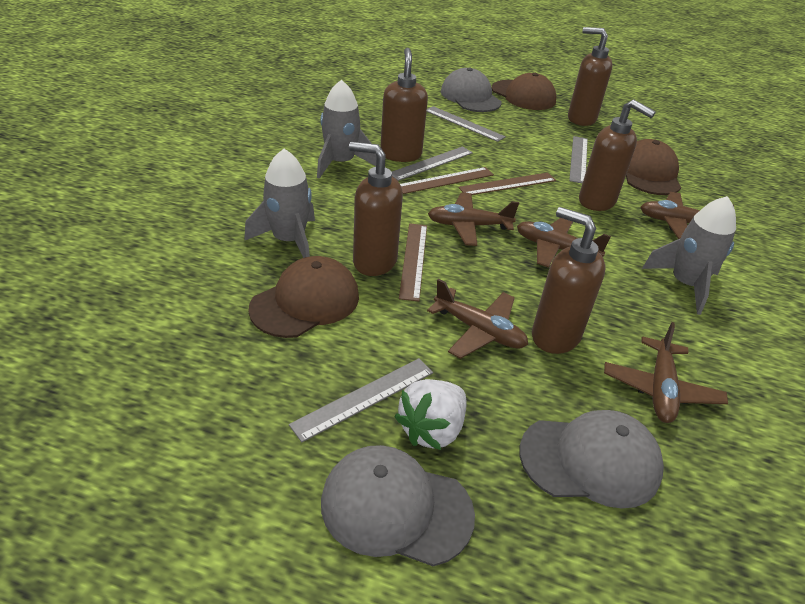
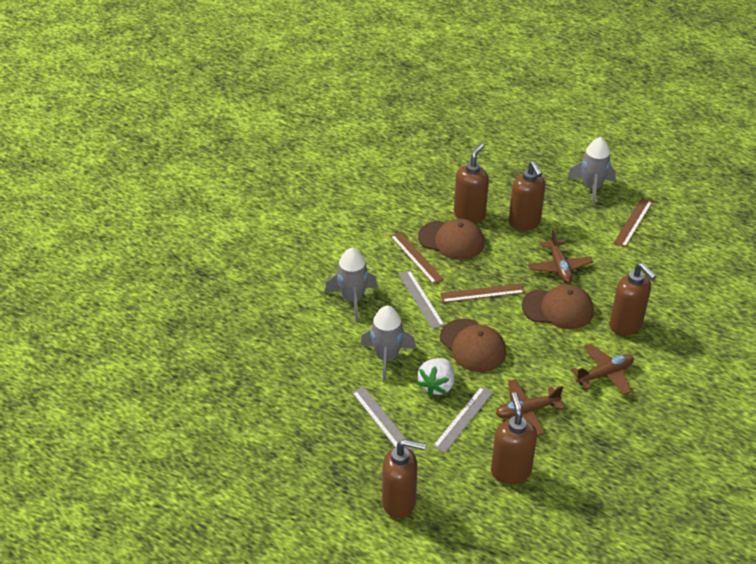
brown plane: [427,279,528,359] [428,193,519,246] [517,218,611,268] [604,322,728,423] [640,192,734,239] = 5 -> [496,379,564,436] [528,229,593,283] [571,344,634,395] = 3
grey cap: [321,445,475,566] [441,67,502,112] [519,410,664,509] = 3 -> none = 0
grey ruler: [289,358,433,442] [392,146,473,181] [427,106,506,142] [569,136,588,183] = 4 -> [352,387,414,450] [399,270,445,329] [433,386,493,453] = 3

